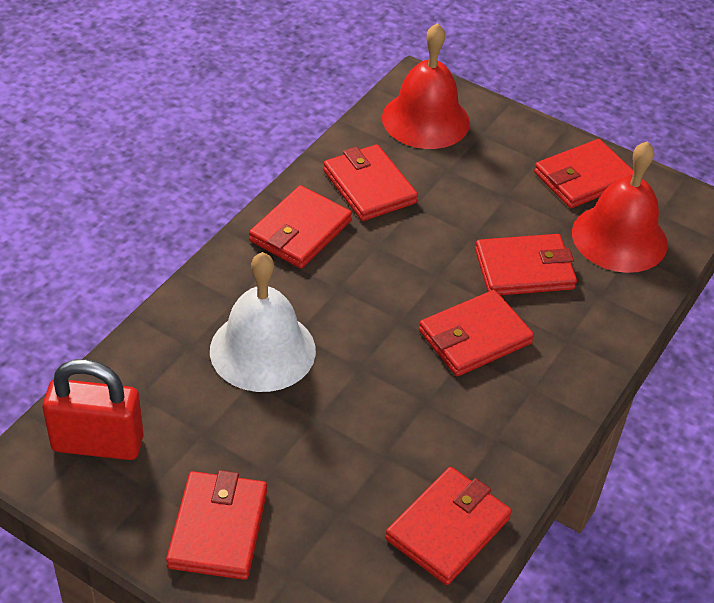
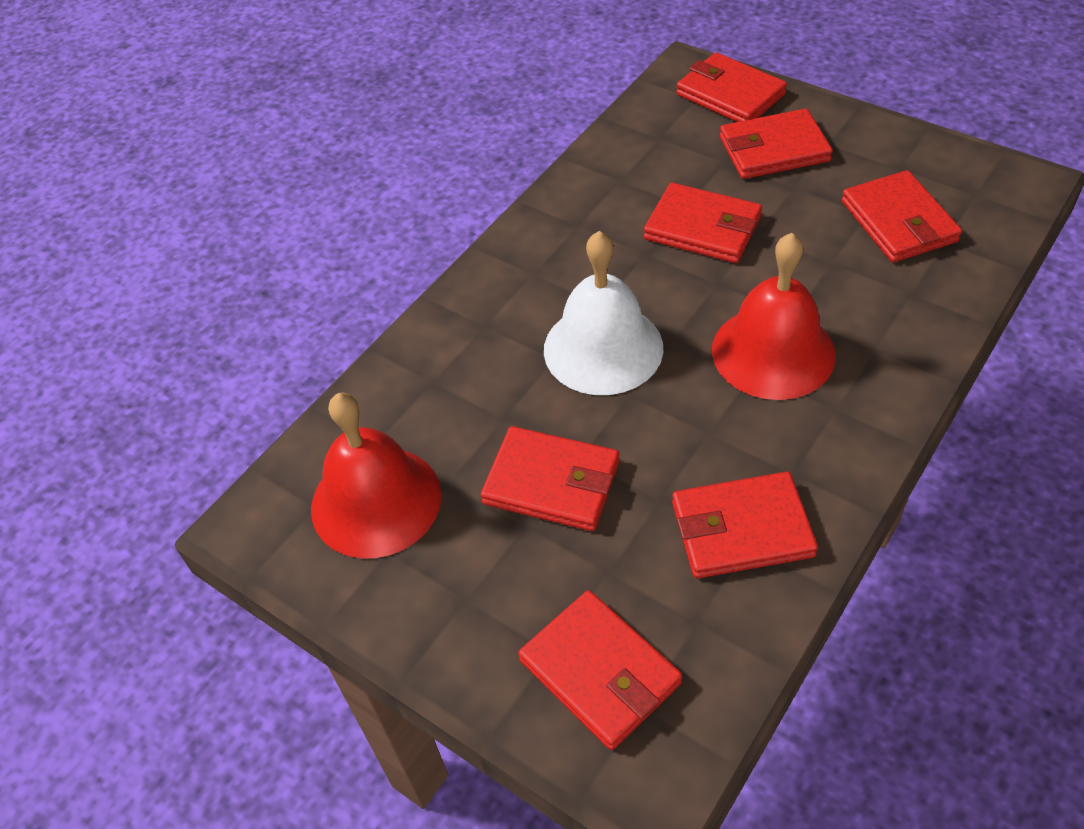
red padlock: [42,359,144,460] = 1 -> none = 0

